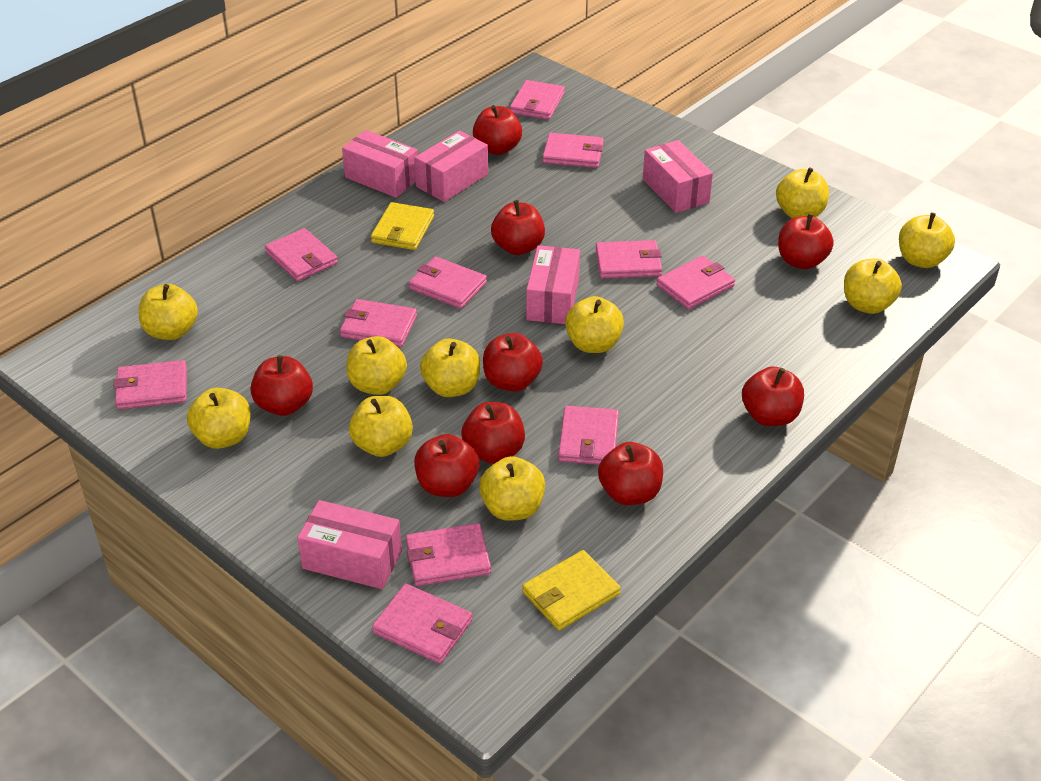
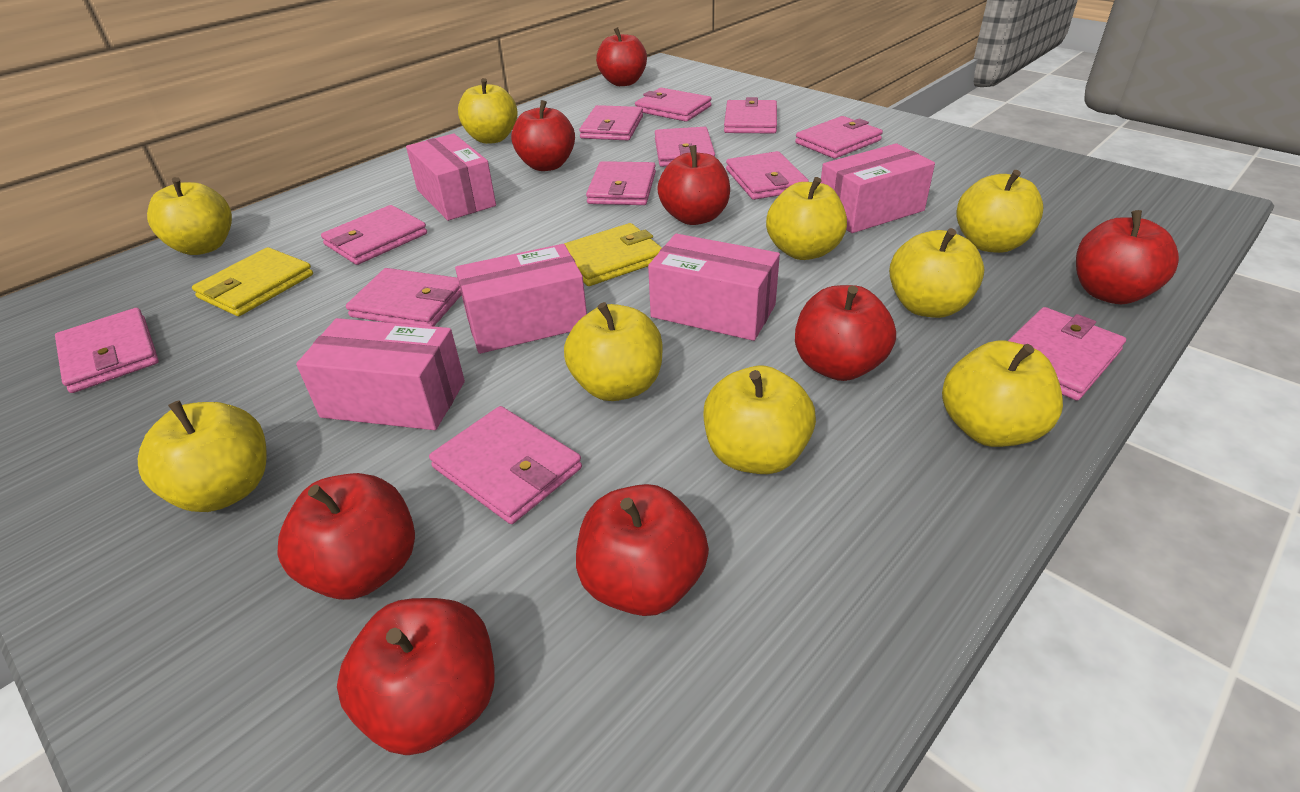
pink wallet: [113,360,187,409] [265,228,338,281] [340,299,417,347] [372,584,472,664] [406,523,491,586] [409,257,487,309] [510,80,565,120] [543,133,604,168] [558,406,619,465] [596,240,662,278] [657,256,735,309] = 11 -> [55,308,159,393] [321,205,427,265] [346,268,462,326] [429,406,582,524] [579,105,643,140] [586,161,656,205] [635,88,712,122] [655,127,715,167] [724,97,777,133] [726,151,809,200] [795,116,883,159] [1008,307,1126,401] = 12
red apple: [251,355,313,416] [414,434,479,497] [461,402,525,463] [473,105,522,155] [483,333,543,392] [491,200,545,255] [598,442,663,505] [742,366,804,426] [778,214,834,269] = 9 -> [277,473,415,600] [337,598,494,755] [511,100,575,171] [576,484,709,616] [596,27,647,86] [657,145,730,225] [795,285,896,381] [1076,210,1179,304] = 8
yellow apple: [139,284,198,340] [187,388,251,449] [347,336,407,395] [349,396,413,457] [420,339,480,397] [479,456,545,521] [565,296,624,353] [776,167,829,219] [844,258,902,314] [899,213,955,268] = 10 -> [138,400,266,512] [147,177,232,255] [458,78,518,144] [564,302,663,401] [704,366,816,474] [766,177,847,260] [889,228,984,318] [942,340,1063,447] [956,170,1044,253] = 9

